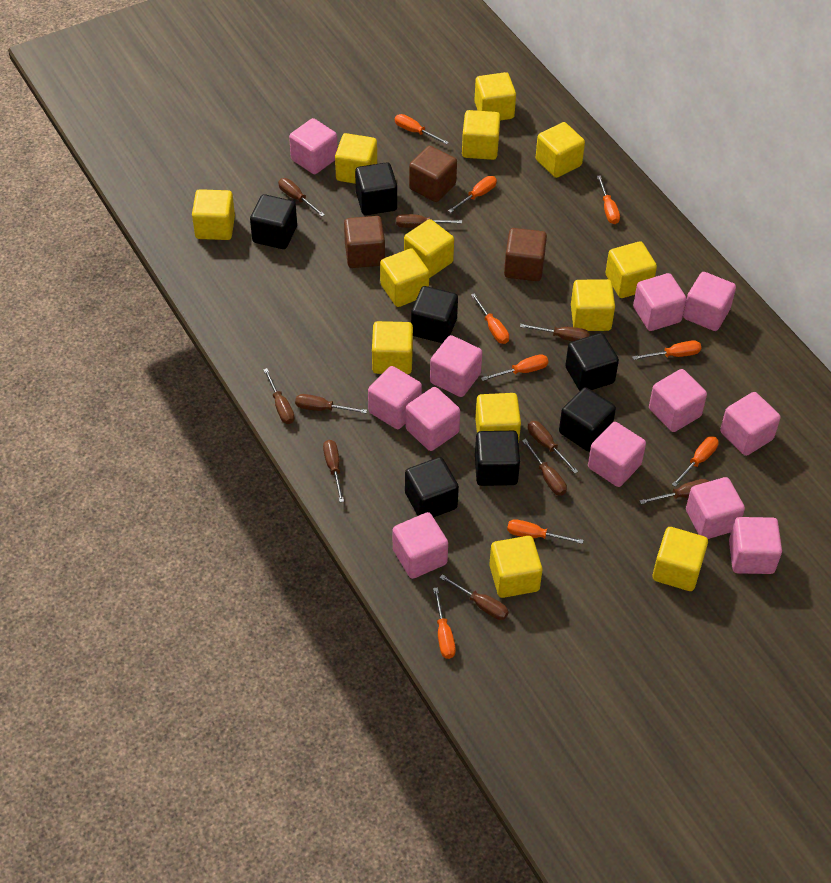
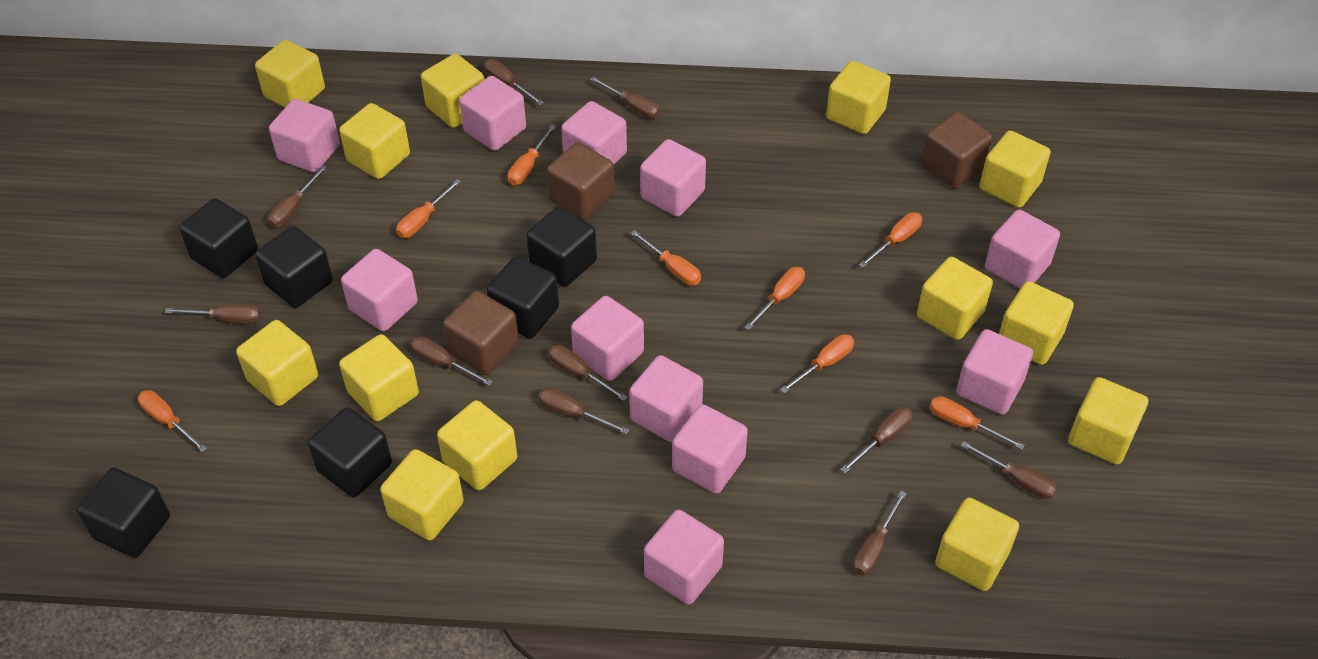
black cube: [250,194,297,249] [355,162,397,215] [405,457,459,518] [411,286,458,343] [475,431,520,486] [559,387,616,452] [565,333,619,391] = 7 -> [77,468,170,558] [179,198,258,278] [255,226,333,308] [308,407,392,497] [486,256,559,339] [526,206,597,287] = 6
orange screwdriver: [395,114,449,145] [433,587,456,659] [448,176,497,213] [471,293,509,344] [481,354,548,381] [507,519,584,544] [597,175,620,224] [632,340,701,360] [672,436,719,487] = 9 -> [138,390,207,452] [396,179,461,238] [508,124,556,185] [631,230,701,285] [744,267,805,330] [780,334,854,393] [859,212,922,268] [930,396,1025,449] = 8
pink cube: [289,118,338,174] [368,366,422,429] [393,512,448,579] [406,387,460,451] [430,335,482,397] [588,422,646,487] [633,273,686,331] [649,369,707,432] [683,272,736,331] [686,477,745,539] [720,392,781,456] [729,517,782,574] = 12 -> [269,99,340,173] [341,249,418,331] [459,76,526,151] [561,101,627,165] [571,296,644,381] [629,355,703,442] [640,139,706,217] [644,510,724,605] [672,404,748,494] [956,329,1033,415] [985,209,1060,289] = 11

